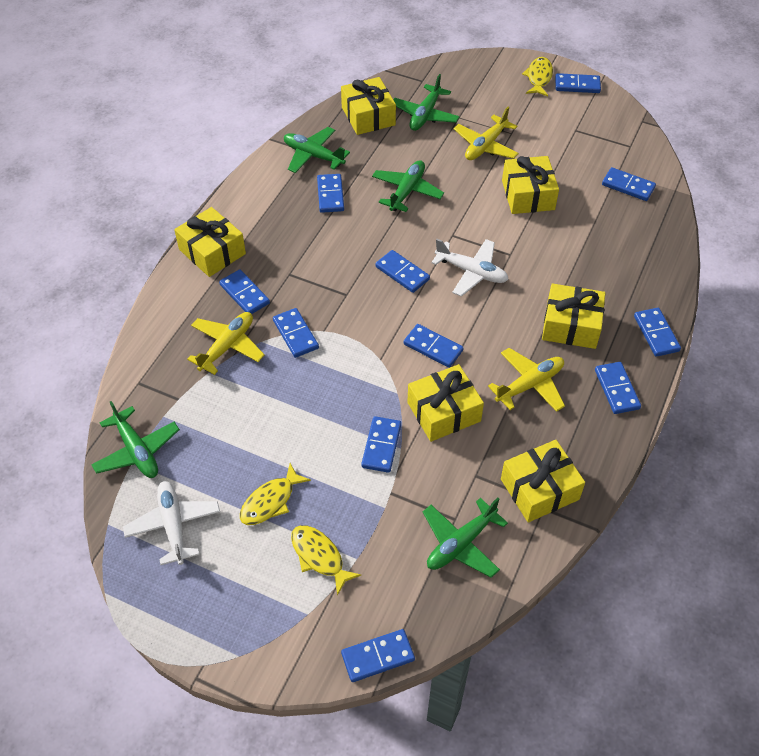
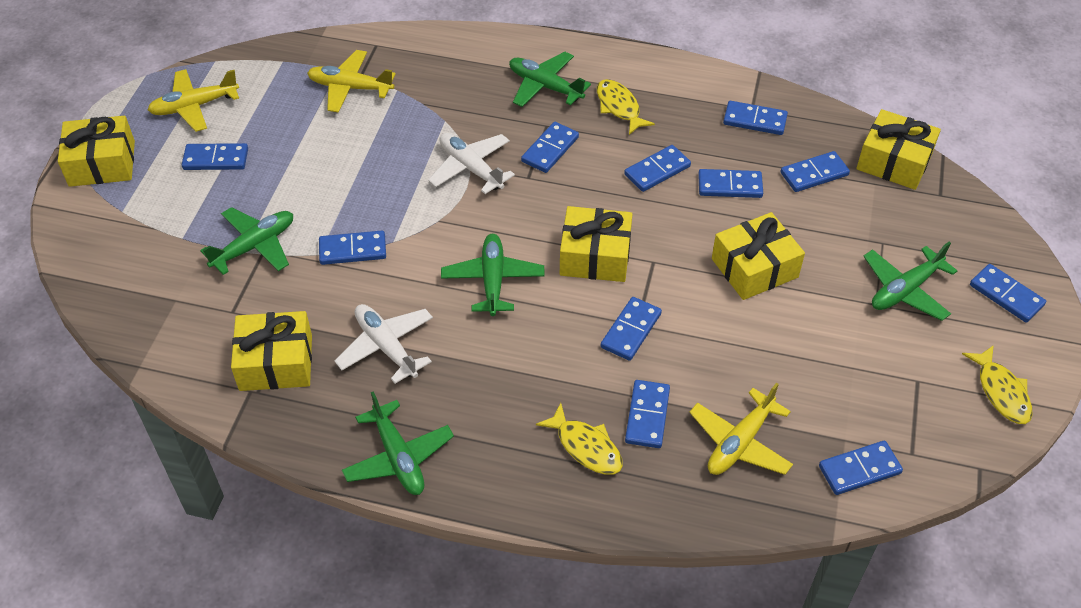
yellow gift: [174,207,246,277] [341,77,396,135] [407,364,484,442] [501,440,585,522] [502,156,559,214] [542,283,605,349] = 6 -> [58,116,135,187] [231,311,312,391] [560,206,632,282] [712,212,805,300] [856,109,941,190] = 5

